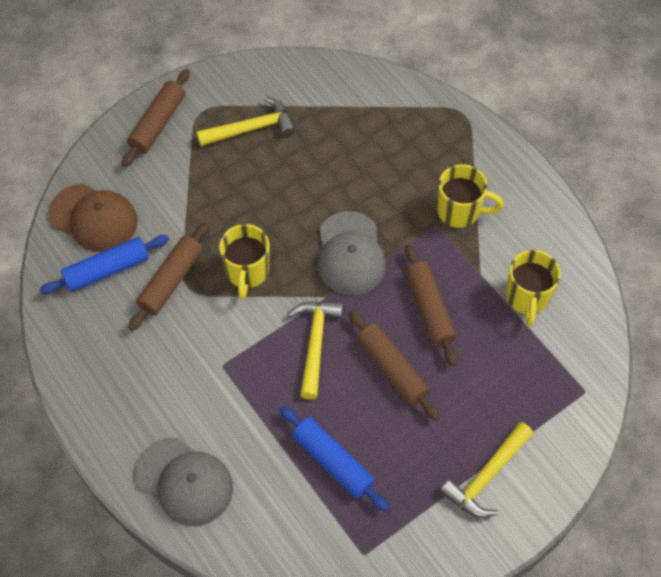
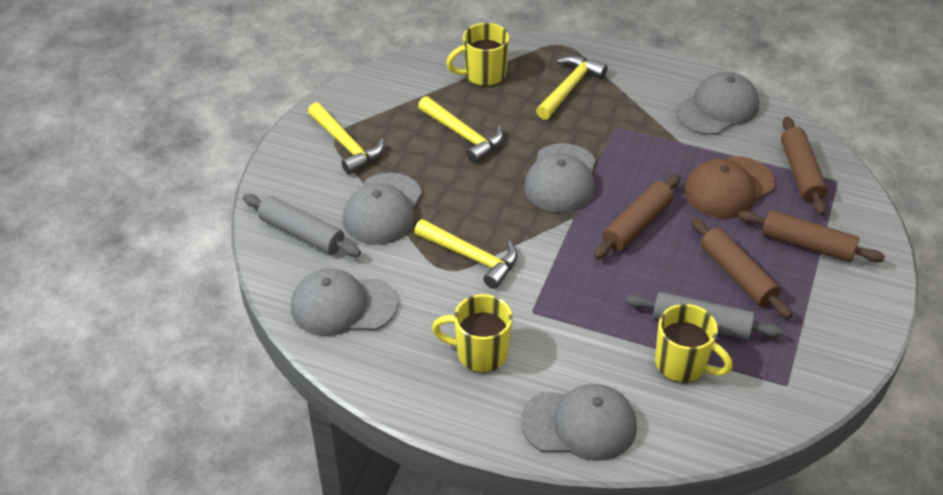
blue rolling pin: [39,235,169,295] [280,406,389,511] = 2 -> none = 0
grey cap: [135,437,233,526] [318,211,386,295] = 2 -> [291,268,398,336] [343,173,422,245] [521,384,637,461] [524,143,596,213] [676,72,759,135] = 5
grey rolling pin: none = 0 -> [243,194,361,257] [626,292,783,340] = 2
yellow hammer: [197,96,296,146] [287,301,343,400] [440,422,533,518] = 3 -> [308,102,384,174] [414,219,518,289] [418,96,504,164] [536,56,608,120] = 4

